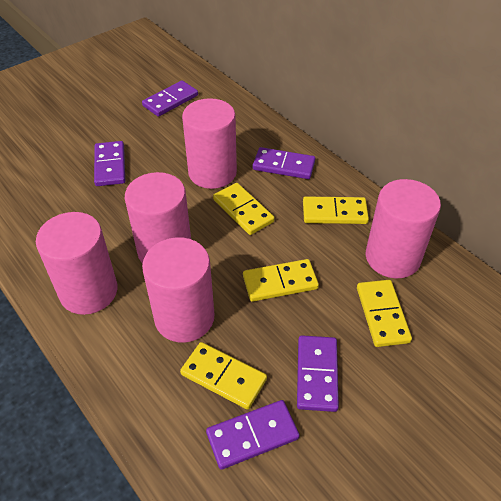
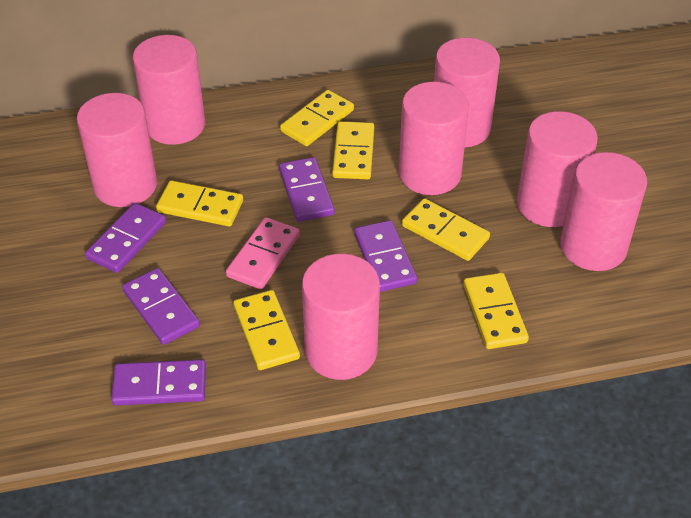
pink cylinder: [36,212,118,315] [125,172,191,263] [142,237,215,343] [182,98,237,189] [366,179,441,278] = 5 -> [77,93,157,207] [133,35,205,145] [302,254,380,380] [399,82,469,195] [434,37,500,147] [517,111,598,227] [560,152,647,271] = 7
pink domino: none = 0 -> [226,217,300,289] = 1
yellow domino: [180,342,267,410] [213,183,275,235] [243,259,319,302] [303,197,369,224] [357,280,412,347] = 5 -> [156,180,243,227] [233,290,300,370] [280,90,354,146] [332,121,374,179] [402,198,490,261] [463,273,529,349] = 6

